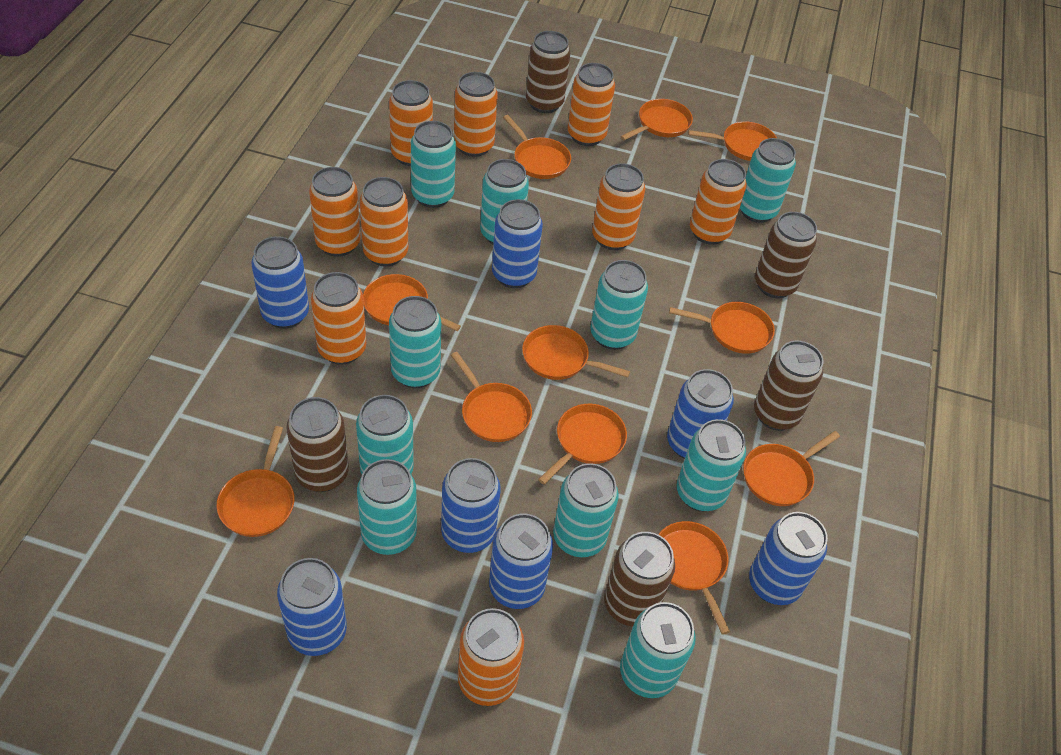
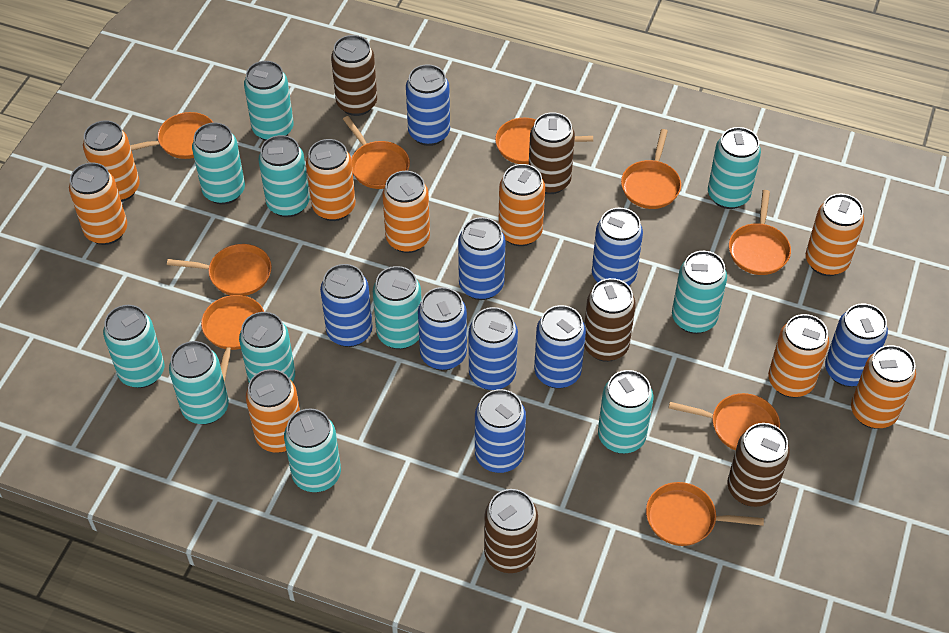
blue can: [252,236,309,329] [277,558,347,656] [441,458,501,553] [489,514,553,609] [492,199,543,288] [667,369,734,459] [749,512,828,605] = 7 -> [320,264,373,347] [406,64,450,146] [418,287,467,371] [458,217,505,300] [469,307,518,391] [475,389,526,473] [534,305,586,389] [592,208,643,285] [825,303,888,387] = 9
orange pan: [216,426,295,537] [363,274,461,331] [451,352,532,442] [503,115,571,179] [522,325,630,380] [538,404,627,485] [620,99,693,140] [658,521,730,635] [669,302,775,354] [688,122,777,161] [743,431,840,506] = 11 -> [130,112,214,159] [167,244,272,296] [201,295,264,382] [343,116,410,189] [495,118,593,164] [621,129,681,209] [646,482,764,546] [669,393,780,451] [729,190,791,275] = 9
turquoise can: [356,395,414,474] [357,459,417,555] [389,296,441,388] [411,121,456,208] [480,159,529,244] [553,463,619,557] [590,260,648,350] [620,602,696,698] [677,419,746,512] [740,138,796,223] = 10 -> [103,305,164,388] [169,341,229,425] [192,123,245,205] [239,312,295,382] [244,61,294,141] [258,135,310,217] [284,409,341,492] [373,266,422,349] [598,370,653,454] [672,251,727,334] [708,127,761,209] = 11

